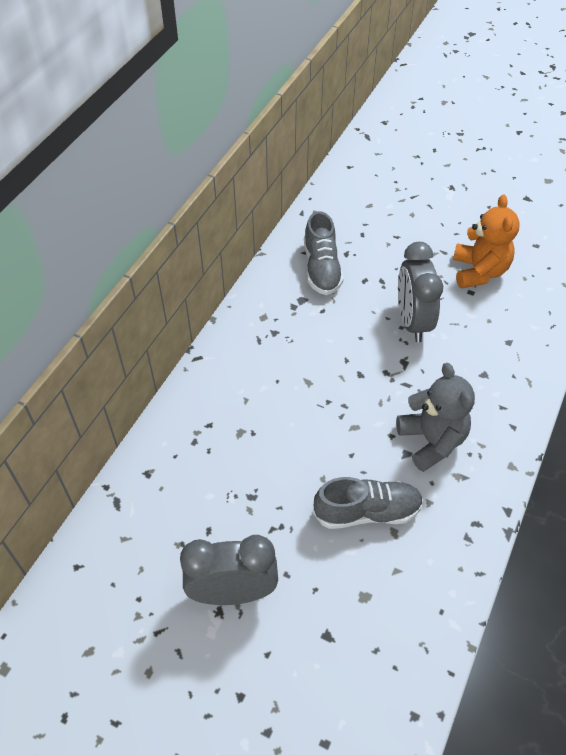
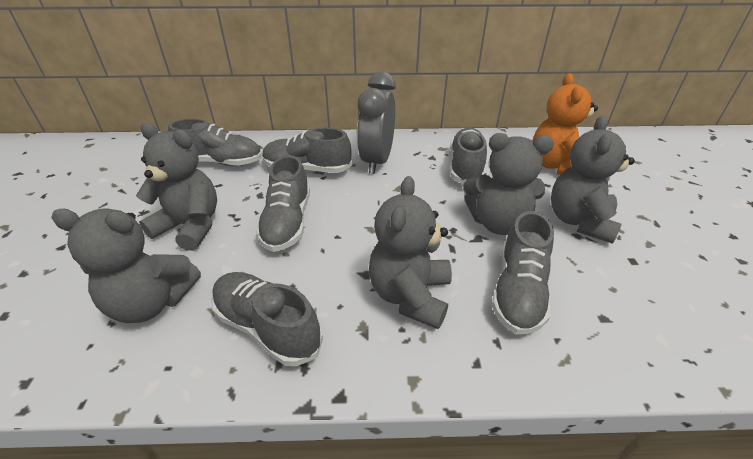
grey clock: [180,535,278,605] [398,242,443,342] = 2 -> [357,72,396,174] = 1
grey shoe: [304,211,344,295] [313,477,423,529] = 2 -> [168,118,262,166] [211,272,323,366] [256,155,310,252] [262,128,352,173] [450,128,487,184] [492,211,554,334] = 6
grey teddy bear: [396,363,475,472] = 1 -> [51,208,201,323] [136,123,217,251] [369,176,452,329] [463,133,554,235] [551,116,635,244] = 5

